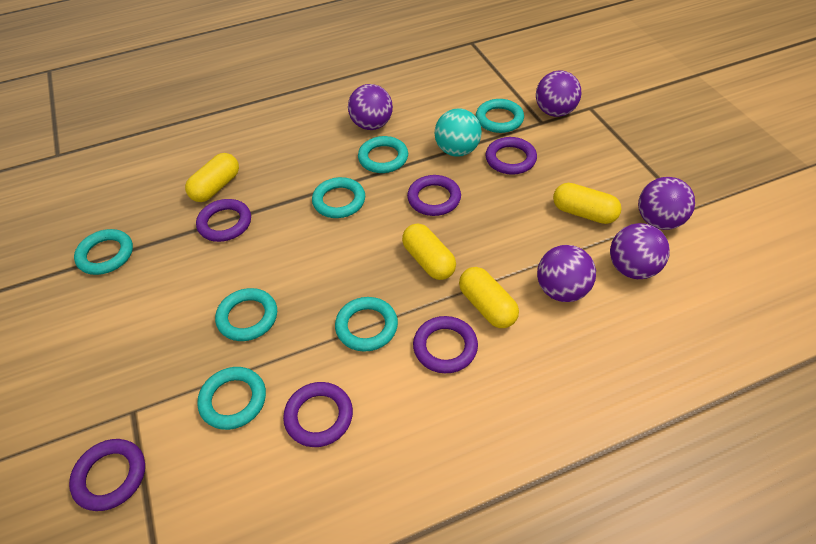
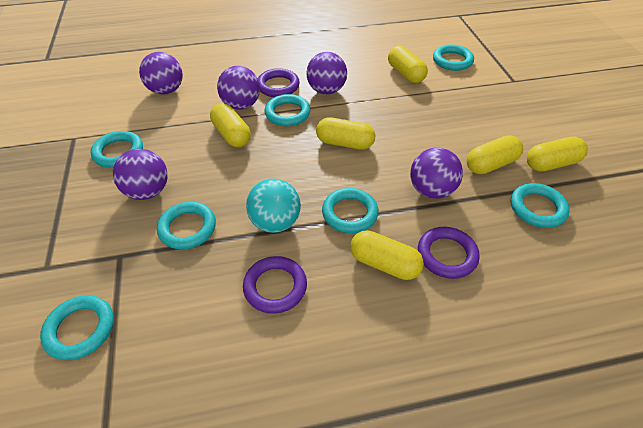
purple ring: [69,439,145,511] [196,199,251,242] [283,382,353,447] [407,175,461,216] [413,316,478,373] [485,137,537,175] = 6 -> [243,256,307,314] [258,68,300,97] [418,227,480,279] = 3
yellow capsule: [185,153,239,202] [402,224,456,280] [459,267,519,328] [553,183,621,224] = 4 -> [210,103,251,147] [316,117,375,150] [350,230,424,280] [388,46,428,83] [467,135,523,174] [527,137,588,171] = 6

